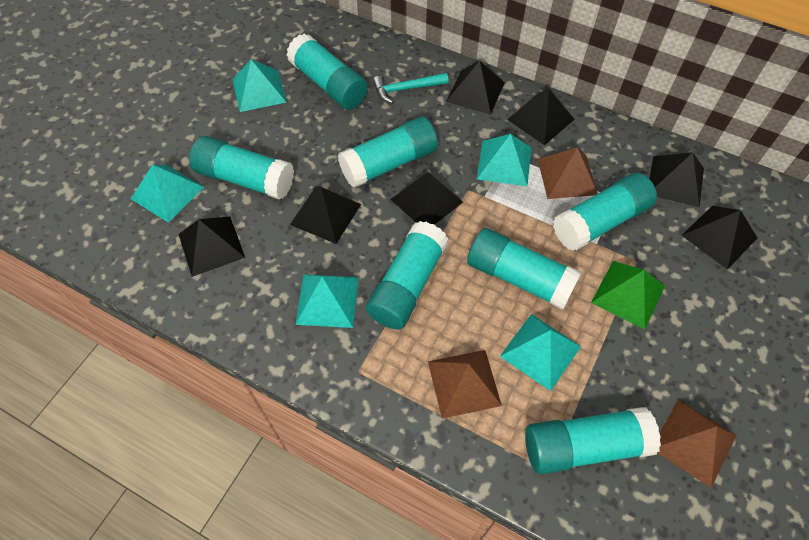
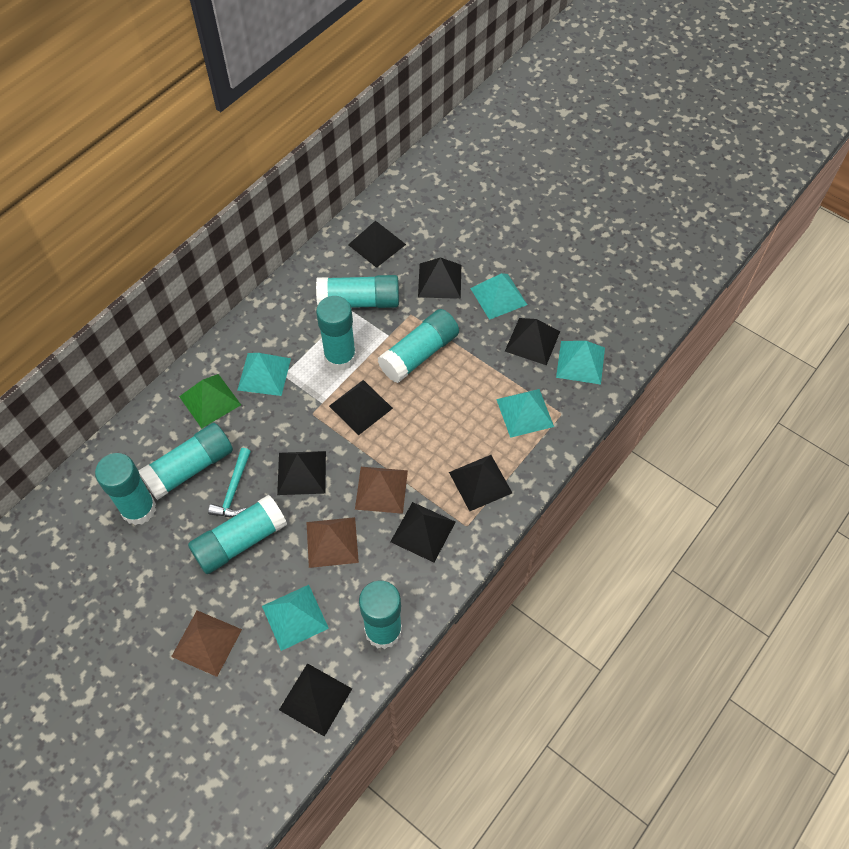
black pyramid: [179,216,245,277] [290,186,361,244] [390,172,463,225] [446,61,505,115] [507,89,575,145] [650,152,704,208] [681,206,757,270] = 7 -> [277,451,326,495] [279,663,352,737] [329,380,393,435] [348,220,406,268] [390,502,456,562] [418,257,461,299] [449,455,512,511] [505,318,560,365] = 8

